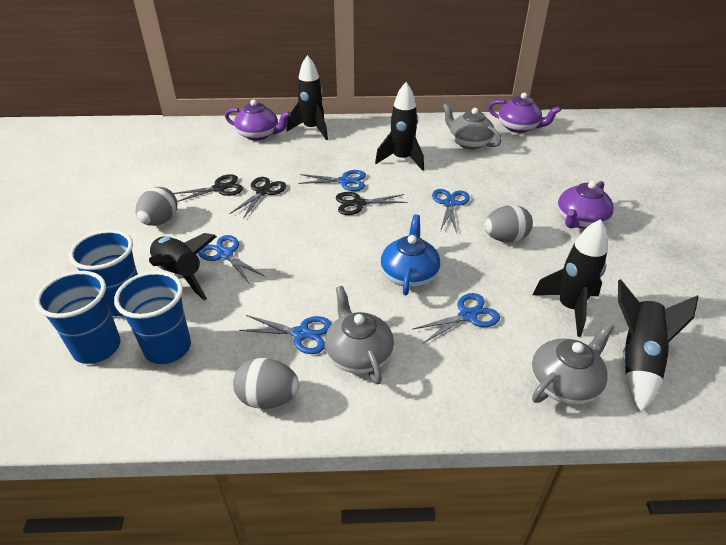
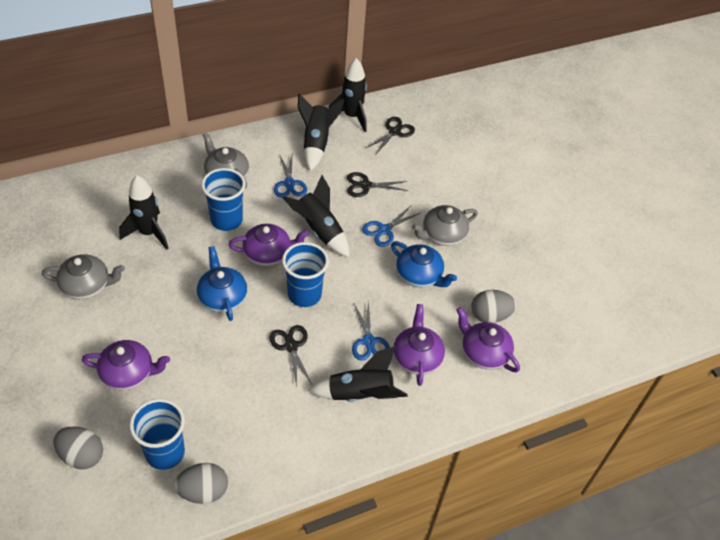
blue scissors: [198,235,264,283] [239,315,332,354] [298,170,366,191] [413,293,500,343] [432,189,470,233] = 5 -> [274,154,307,198] [352,301,390,361] [362,206,420,247] = 3
blue teapot: [381,214,440,295] = 1 -> [197,246,247,321] [391,241,457,287] = 2
purple teapot: [225,100,291,141] [488,93,561,133] [557,181,614,229] = 3 -> [82,340,170,390] [228,224,309,266] [393,304,445,386] [456,307,520,372] = 4

